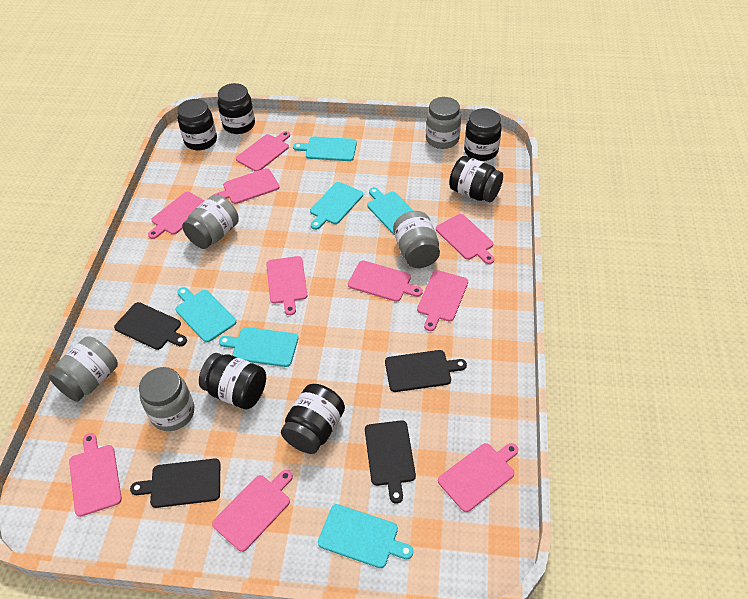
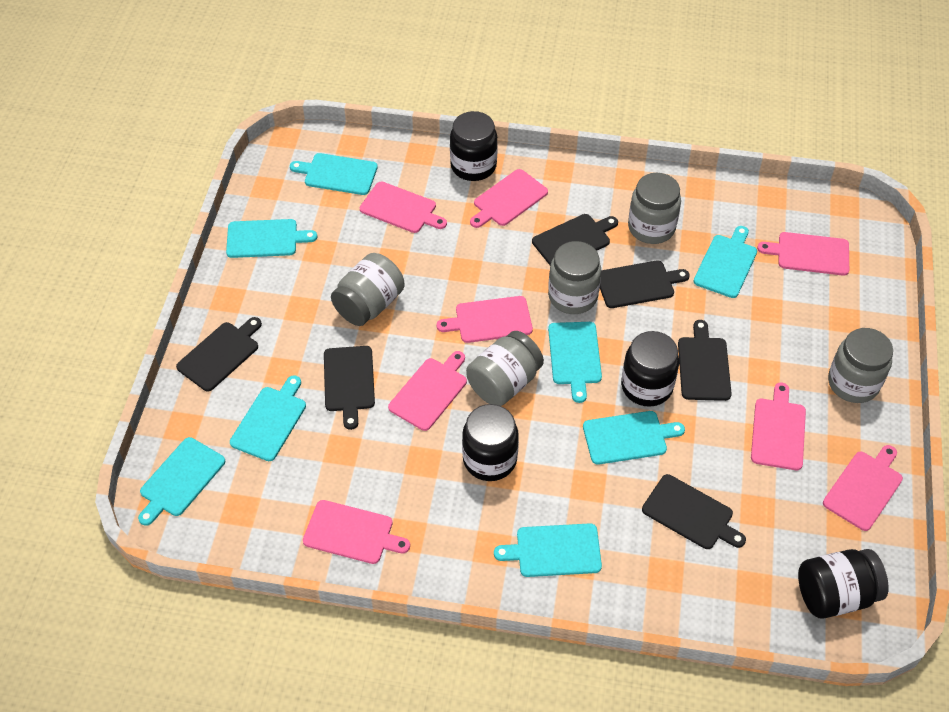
black cutting board: [114,302,187,350] [130,458,220,508] [365,420,416,504] [385,350,467,392] = 4 -> [176,317,262,392] [324,346,375,430] [532,214,618,265] [600,260,690,308] [642,474,746,549] [678,320,732,401] = 6
black jar: [177,99,217,150] [199,353,266,409] [218,83,255,134] [281,384,345,454] [449,156,503,202] [464,108,502,161] = 6 -> [450,111,498,181] [462,404,519,481] [621,331,679,406] [798,549,889,618] = 4
pink cutting board: [69,433,122,517] [148,192,205,239] [212,470,293,552] [214,168,279,204] [236,131,290,172] [266,256,307,315] [348,260,423,302] [417,270,468,331] [436,214,494,264] [438,443,518,512] = 10 -> [303,500,410,564] [360,182,447,233] [388,351,467,431] [437,296,533,343] [470,169,548,228] [751,383,806,470] [757,232,849,276] [823,445,903,531] = 8
turquoise cutting board: [175,287,236,342] [219,327,298,367] [293,137,357,161] [310,182,363,230] [318,504,414,568] [367,187,414,234] = 6 -> [138,437,225,526] [226,219,317,258] [230,375,306,461] [290,153,378,195] [494,523,602,577] [548,322,602,403] [583,411,685,465] [693,226,757,298] = 8

